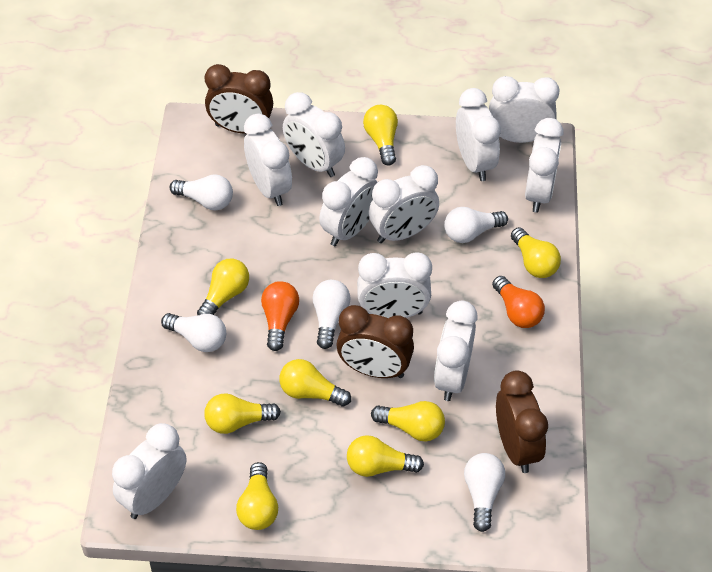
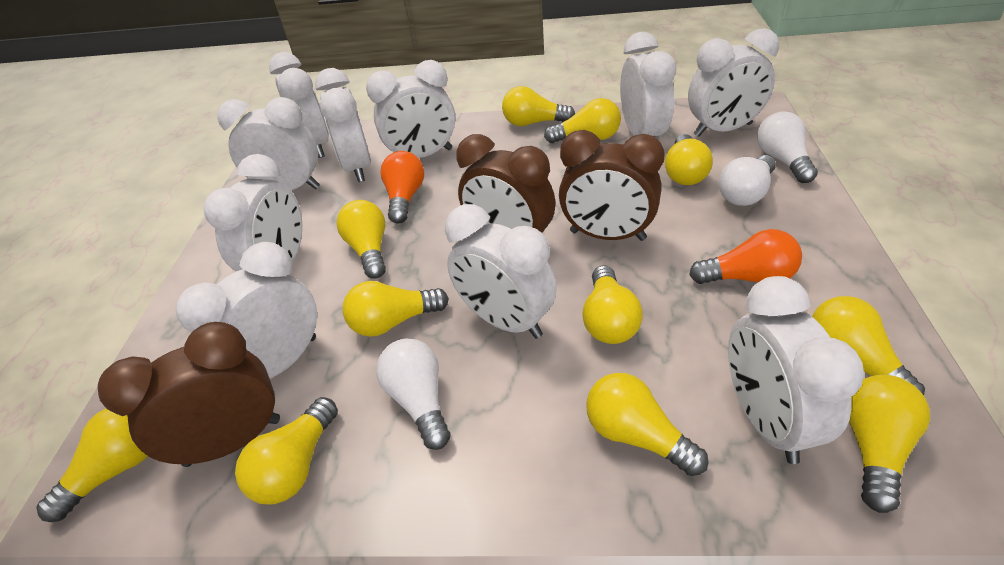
white light bulb: [161,313,226,352] [170,174,233,210] [313,280,351,349] [444,207,508,243] [464,453,505,532] = 5 -> [376,339,450,450] [719,155,776,206] [757,111,818,183] = 3
yellow light bulb: [197,259,249,315] [204,393,281,434] [236,462,278,530] [279,359,351,407] [347,435,424,477] [363,105,398,166] [371,401,445,441] [511,227,561,278] = 8 -> [36,408,147,522] [235,397,338,505] [336,200,386,279] [343,281,449,337] [502,86,575,126] [544,98,621,143] [582,265,643,344] [586,373,709,476] [665,134,713,185] [812,296,925,395] [849,375,930,513] = 11

